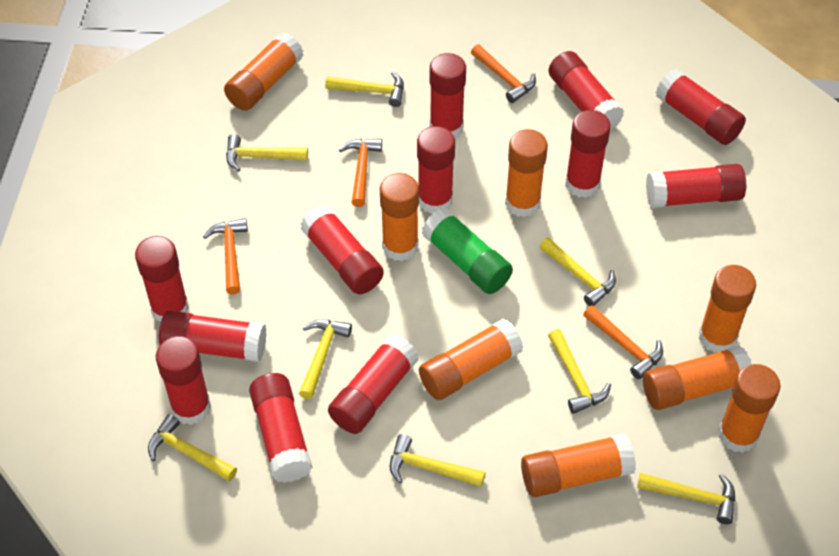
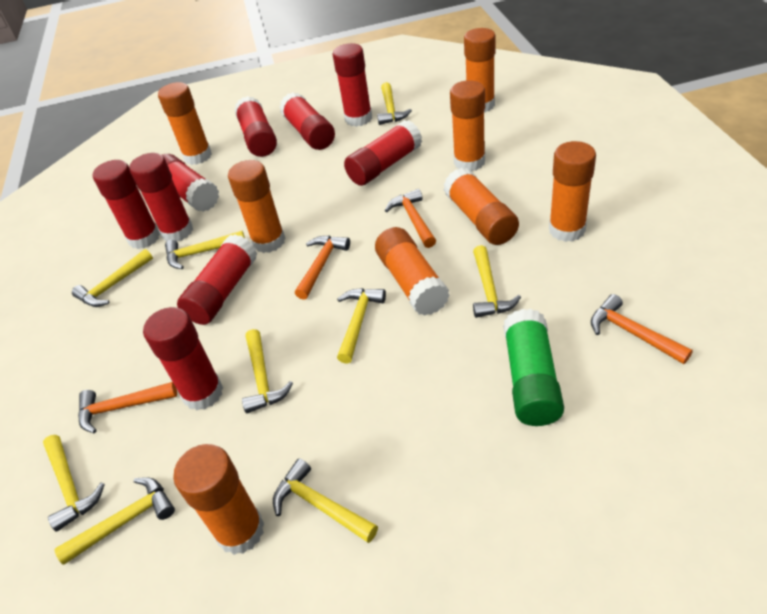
red glue stick: [135,236,189,322] [156,336,211,425] [159,311,267,362] [249,373,313,483] [301,205,384,294] [328,334,419,434] [417,126,455,214] [430,53,466,138] [548,51,624,130] [565,110,611,198] [646,164,746,208] [656,69,746,145] = 12 -> [93,160,160,249] [129,153,193,241] [143,307,223,410] [162,154,219,212] [177,234,257,325] [234,96,277,157] [280,92,335,150] [333,43,372,127] [344,120,422,186] = 9
yellow hammer: [148,414,237,481] [226,134,308,172] [299,319,352,399] [325,72,404,107] [390,434,485,487] [540,237,616,306] [548,329,611,414] [637,473,735,524] = 8 -> [43,435,105,532] [54,478,175,565] [72,249,153,307] [165,231,245,269] [242,329,293,414] [273,458,378,543] [337,288,386,364] [377,82,412,125] [473,245,521,318] = 9

